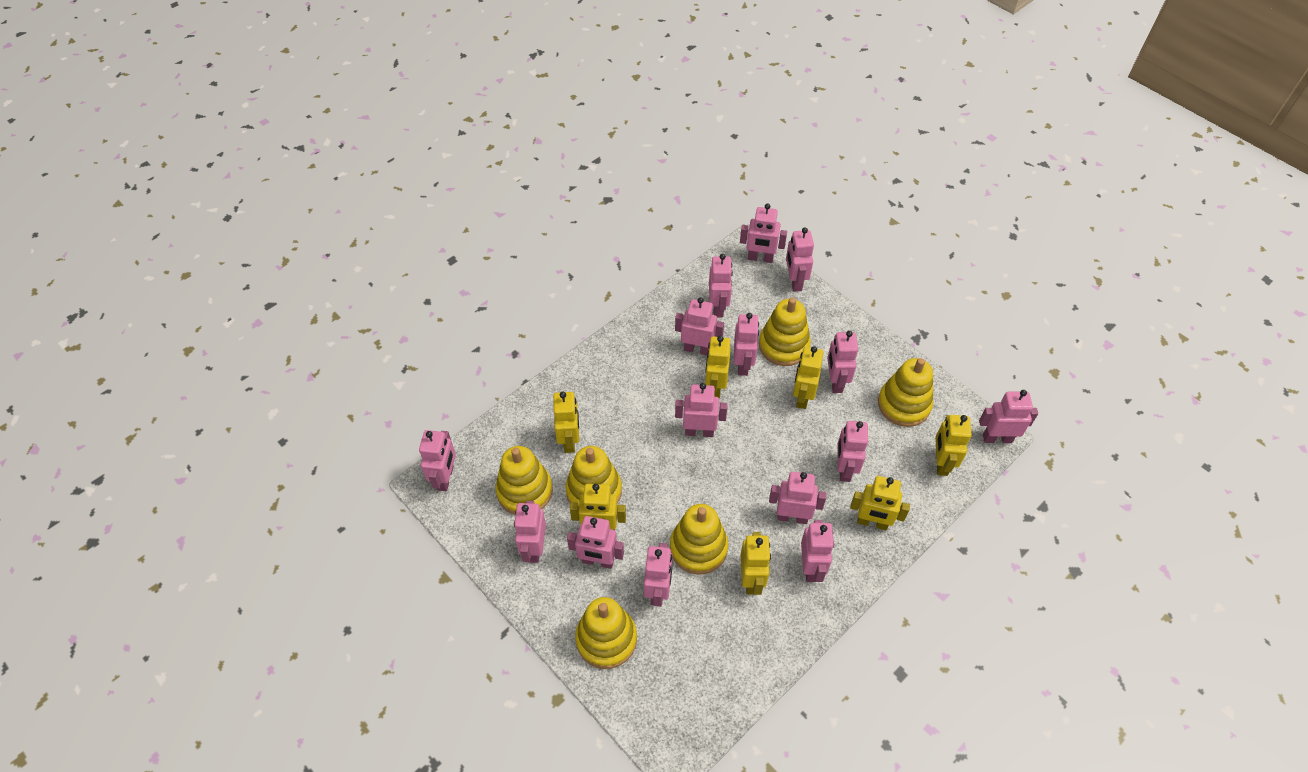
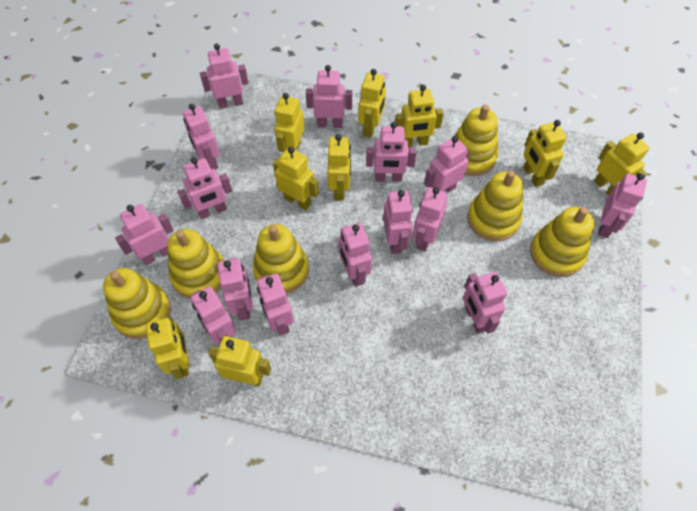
yellow robot: [553,392,579,453] [570,484,626,530] [705,336,731,398] [740,532,771,595] [793,346,824,409] [850,476,910,530] [935,415,972,476] = 7 -> [146,315,190,379] [208,336,271,386] [273,147,319,210] [274,93,305,153] [327,134,351,201] [358,69,386,138] [395,85,444,147] [523,120,567,187] [594,133,649,195] = 9

